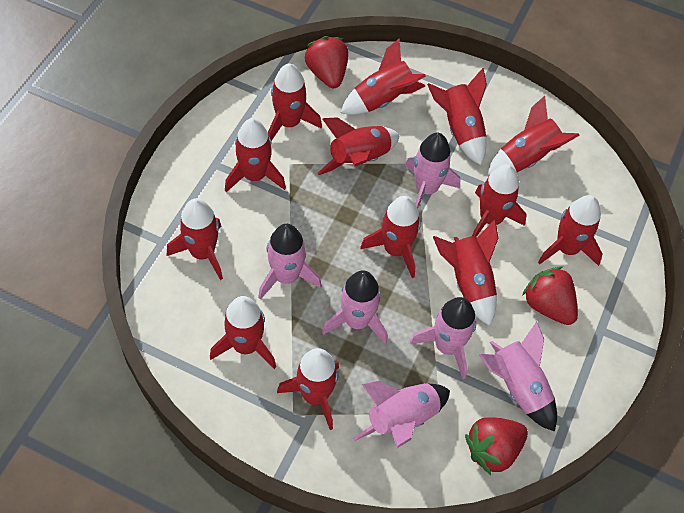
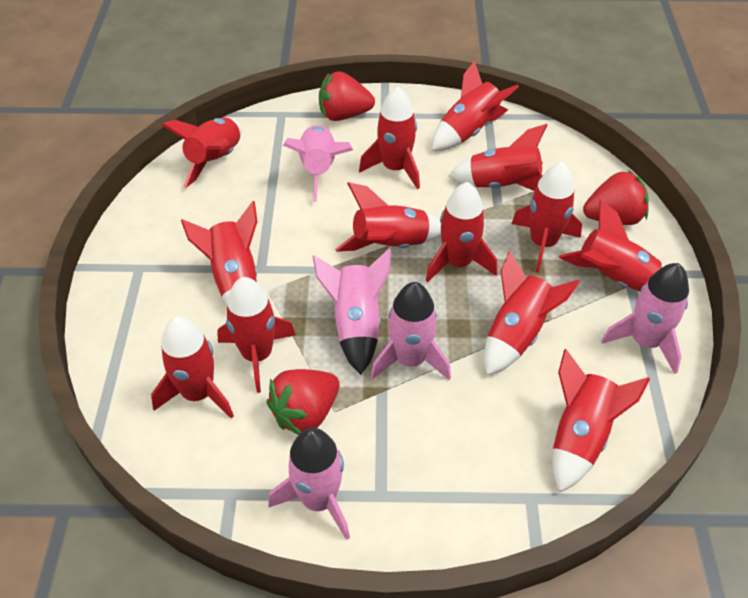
pink rocket: [258,224,322,300] [322,270,388,344] [353,381,450,448] [405,133,460,209] [410,297,476,379] [479,321,557,432] = 6 -> [268,428,350,540] [283,125,353,202] [313,249,391,375] [371,282,451,380] [601,263,689,374] = 5

